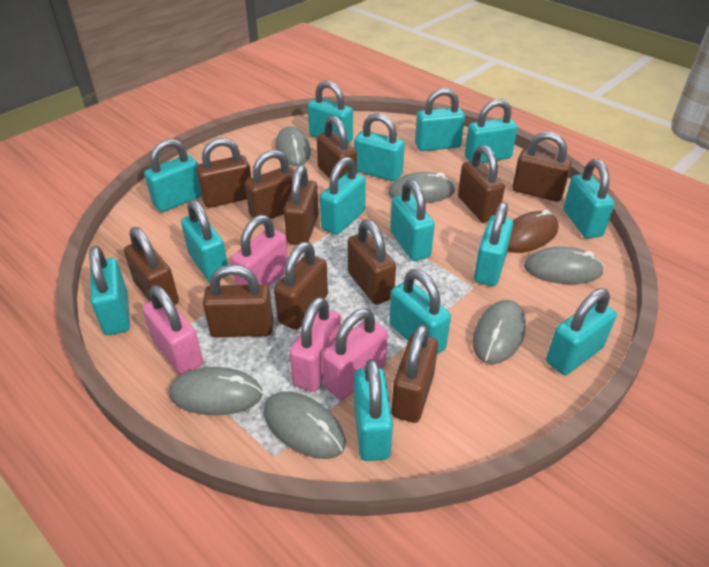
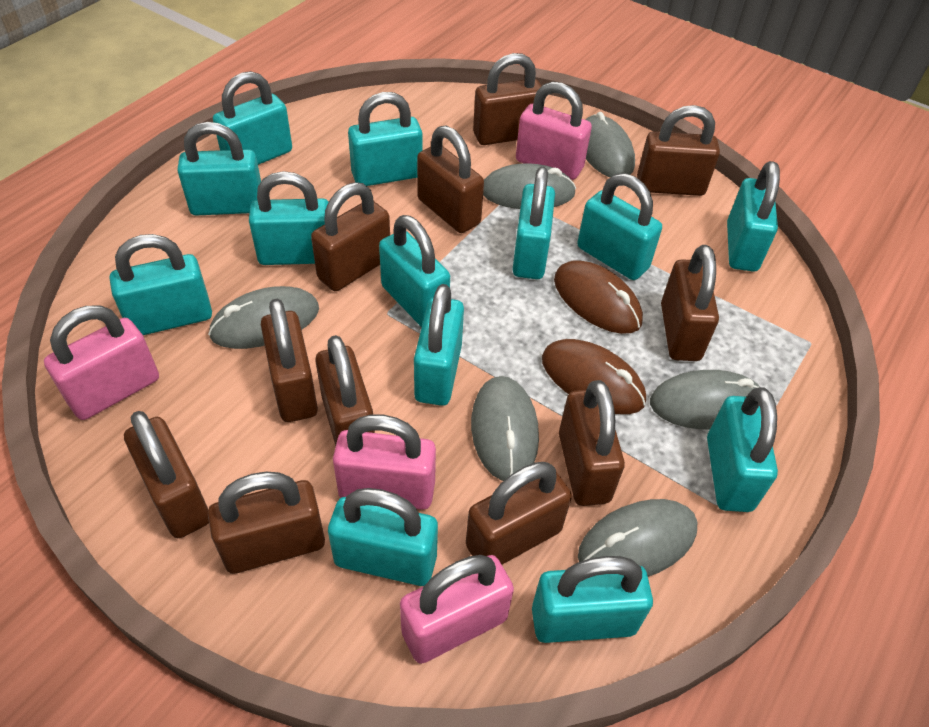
brown mouse: [508,209,559,253] = 1 -> [542,339,646,414] [554,260,643,334] = 2
turquoise padlock: [89,246,130,335] [144,139,201,212] [181,199,228,282] [308,81,353,144] [320,157,366,235] [354,113,405,182] [354,359,393,461] [389,269,451,354] [390,179,435,261] [415,88,465,151] [465,99,518,163] [474,202,513,286] [546,288,617,375] [563,159,615,238] = 14 -> [110,234,212,335] [177,122,261,216] [213,71,292,165] [249,171,328,265] [328,488,438,586] [348,92,422,186] [379,215,450,327] [414,284,464,406] [512,167,555,279] [532,556,653,643] [577,173,662,280] [707,387,778,512] [727,161,780,272] = 13

